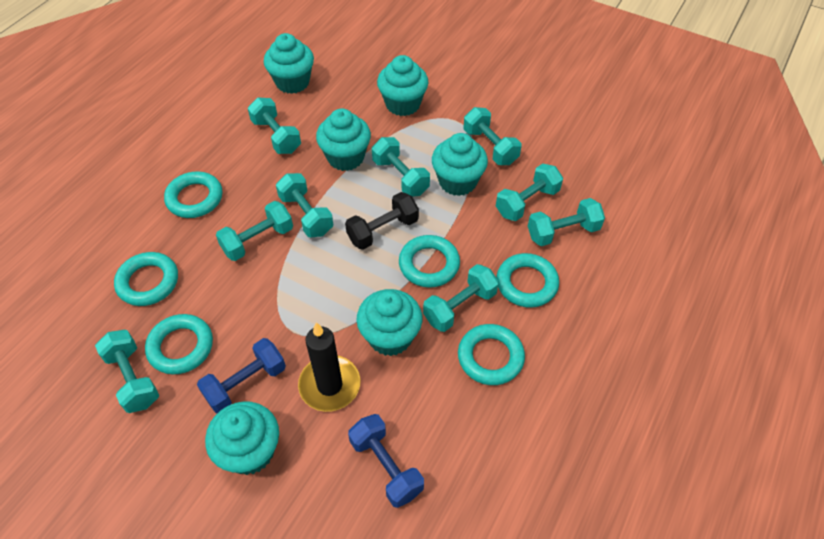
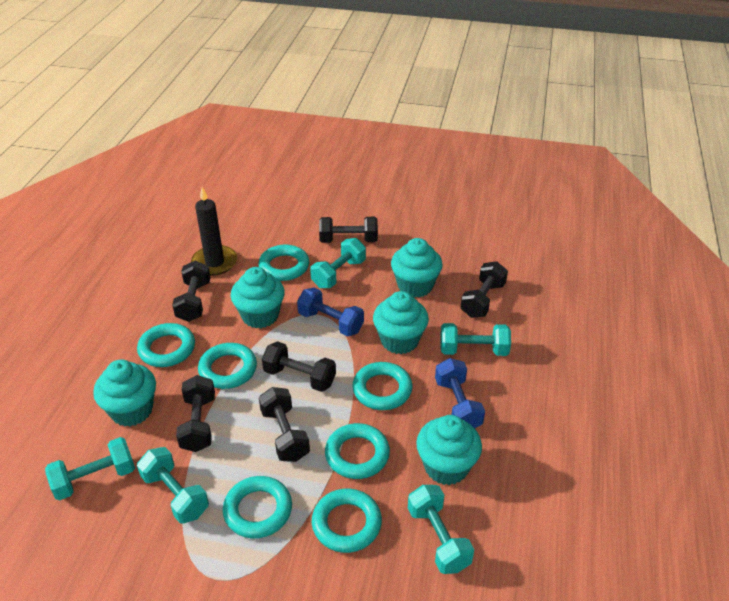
black dumbbell: [345,192,419,250] = 1 -> [172,261,211,322] [176,375,215,452] [259,387,310,462] [262,341,336,392] [319,217,378,243] [460,261,508,318] = 6
turquoise cupcake: [205,401,279,475] [264,33,314,94] [316,109,371,171] [356,289,422,356] [377,55,429,116] [432,133,488,196] = 6 -> [93,359,156,426] [230,267,285,328] [373,291,429,354] [391,238,443,298] [416,415,482,485] = 5
turquoise dumbbell: [95,330,159,413] [216,201,293,261] [248,97,301,154] [276,173,333,237] [372,137,430,197] [423,264,499,332] [463,107,522,165] [496,163,563,221] [528,198,605,246] = 9 -> [45,437,135,500] [137,447,209,524] [310,238,366,288] [408,485,474,574] [440,323,511,356] = 5
turquoise ring: [114,252,178,306] [145,314,213,375] [164,172,223,218] [399,235,460,288] [458,324,525,385] [496,253,559,308] = 6 -> [137,323,195,367] [198,343,257,389] [223,476,292,538] [258,245,309,281] [312,489,382,553] [325,423,390,479] [352,362,413,410] = 7

